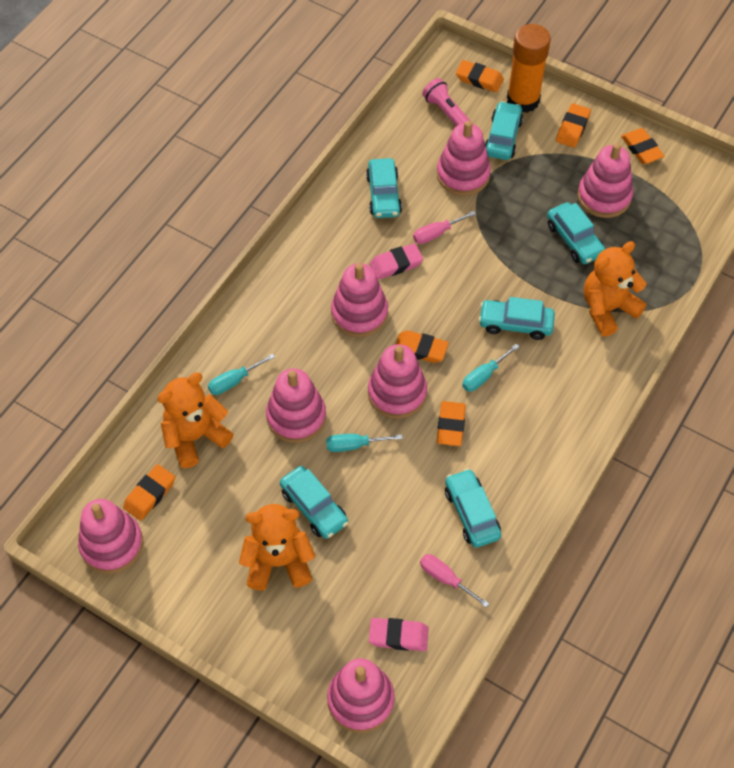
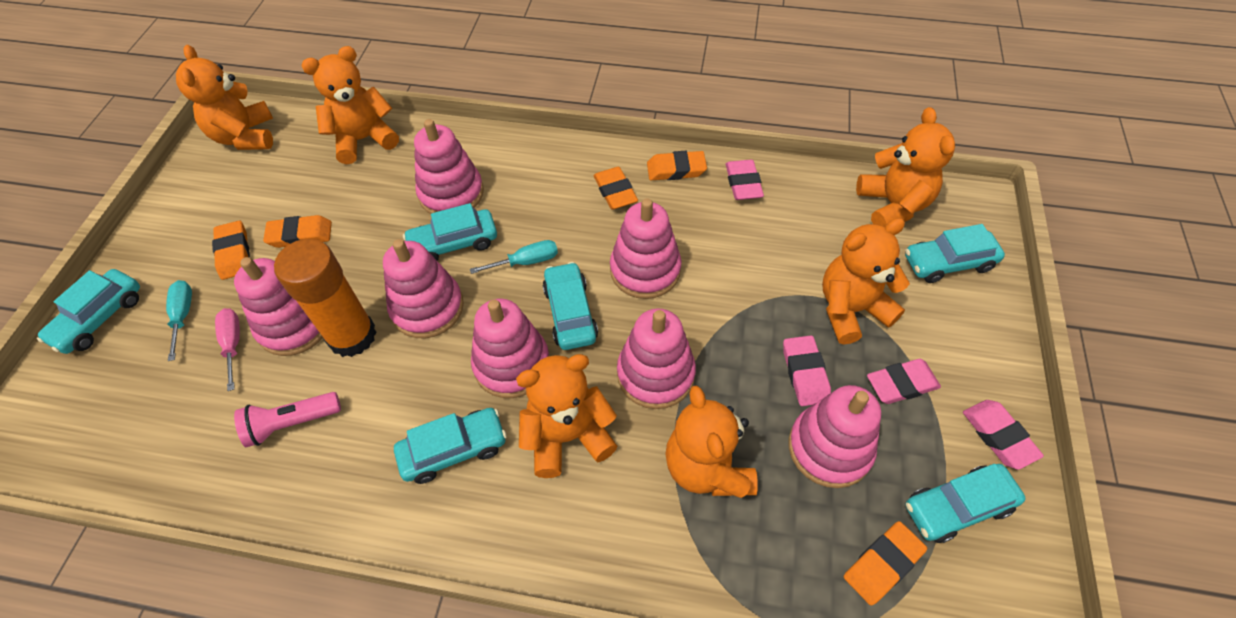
orange eraser: [123,464,175,521] [395,330,449,363] [437,401,466,446] [456,60,504,92] [556,103,591,148] [621,128,664,164] = 6 -> [212,221,250,280] [263,215,332,248] [593,167,638,210] [647,151,707,180] [844,521,927,606] = 5
orange teddy bear: [157,373,233,468] [239,504,315,591] [584,241,647,337] = 3 -> [176,45,273,150] [301,46,399,164] [516,354,618,478] [665,386,758,498] [822,218,910,345] [856,107,955,227] = 6
pink eraser: [369,618,429,651] [370,243,423,280] = 2 -> [725,160,764,200] [783,335,831,406] [867,359,941,404] [963,400,1044,470] = 4
pink screwdriver: [413,211,476,244] [420,554,489,607] = 2 -> [215,308,240,391] = 1
turquoise screwdriver: [208,354,275,395] [326,434,403,452] [462,344,520,391] = 3 -> [166,280,192,361] [470,240,558,274] = 2

